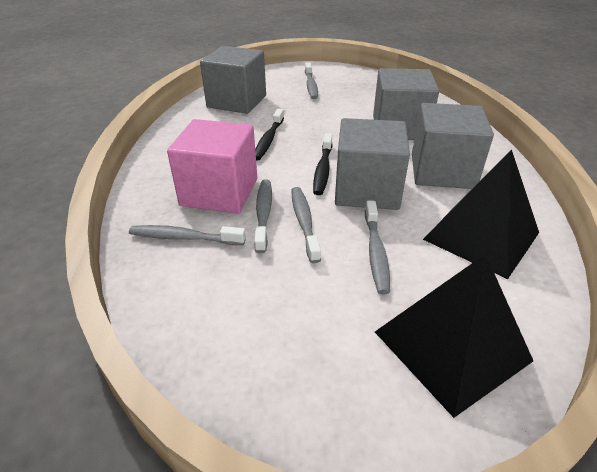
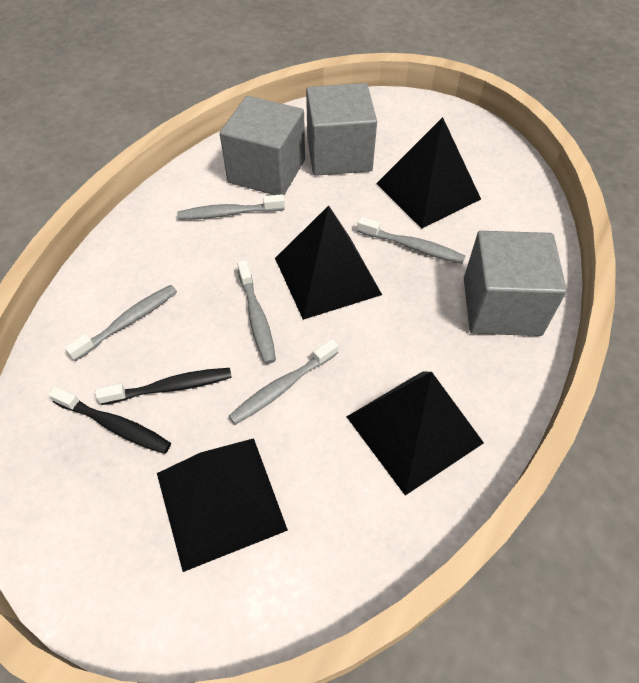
black pyramid: [375,254,533,418] [423,149,539,279] = 2 -> [157,438,288,572] [275,205,382,320] [347,372,484,495] [376,117,481,229] = 4
grey cube: [200,46,266,114] [335,118,410,210] [373,68,439,140] [412,103,494,189] = 4 -> [220,96,305,195] [306,83,377,176] [464,231,567,336] = 3
pink cube: [167,119,257,213] = 1 -> none = 0

